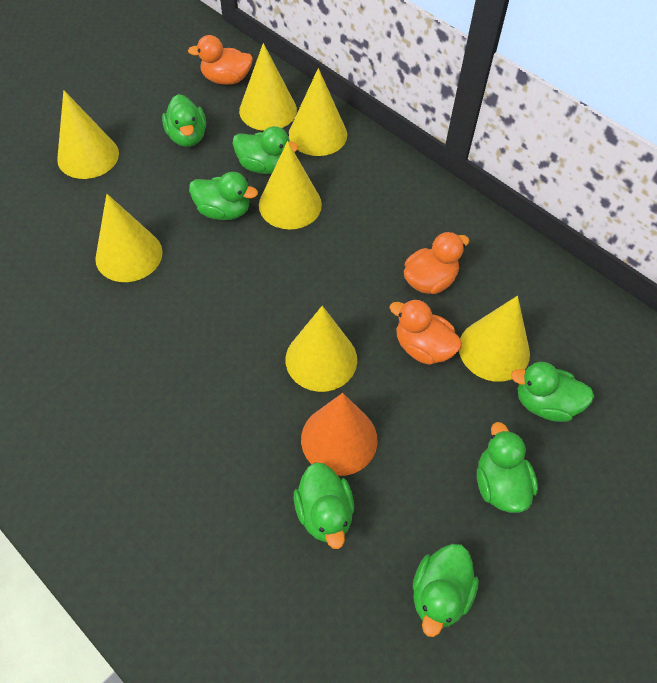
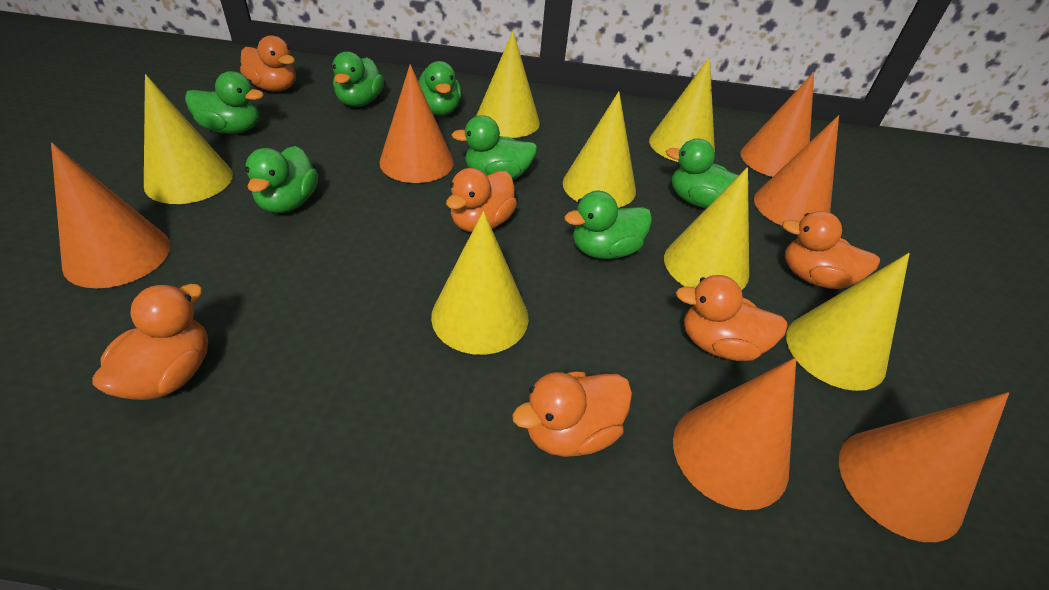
orange cone: [301,393,378,476] = 1 -> [51,143,170,288] [379,64,454,183] [673,358,796,510] [740,72,814,177] [754,115,839,226] [839,392,1009,542] = 6
orange duck: [188,35,253,85] [389,299,462,365] [404,232,469,294] = 3 -> [92,284,208,400] [240,35,296,92] [446,168,517,233] [512,371,632,457] [676,275,788,361] [782,211,880,289] = 6

